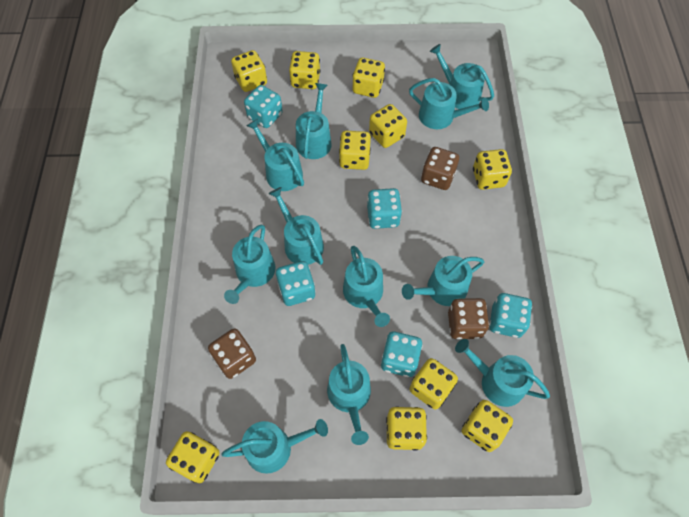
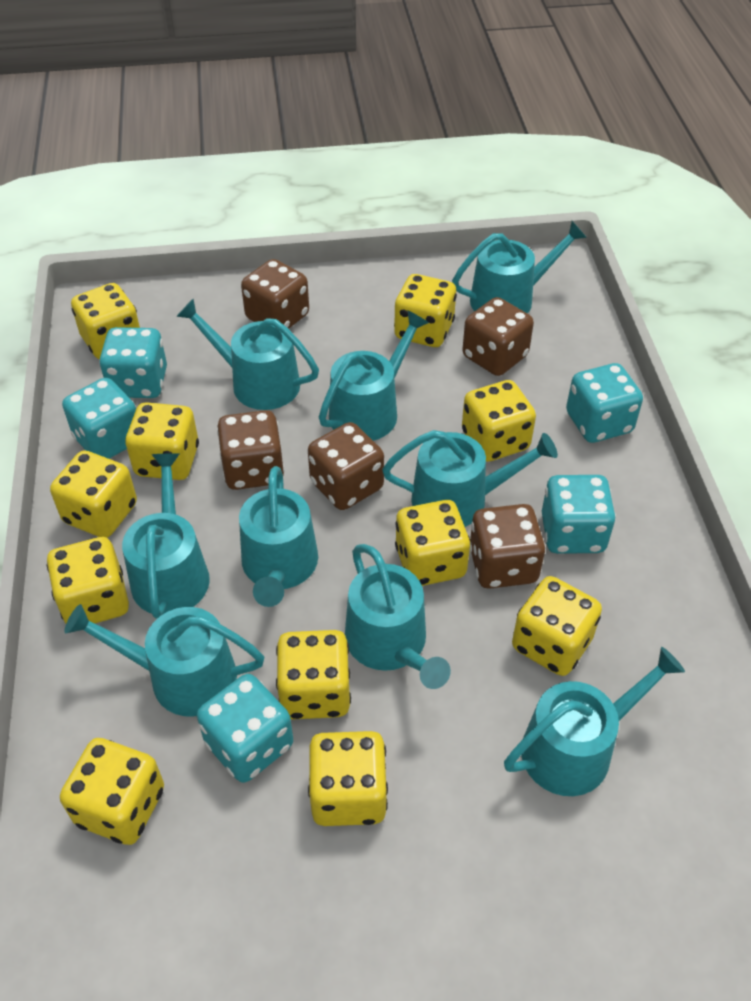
brown dice: [208,329,256,379] [421,147,459,190] [448,298,489,339] = 3 -> [217,410,284,490] [241,259,309,329] [308,422,384,510] [462,297,534,376] [470,504,546,589] = 5
turquoise watering can: [221,419,328,474] [224,225,275,304] [247,119,304,191] [269,187,324,265] [296,83,332,159] [327,344,371,445] [343,246,390,327] [402,256,484,306] [409,78,489,129] [430,44,494,109] [455,339,550,407] = 11 -> [64,604,264,716] [122,453,210,619] [176,299,319,410] [239,466,318,607] [319,311,429,441] [345,544,451,689] [382,430,558,527] [452,221,587,314] [504,647,685,796] = 9
yellow dice: [166,431,220,483] [231,50,267,92] [289,51,320,89] [339,131,371,170] [352,58,385,98] [369,104,407,148] [386,406,427,451] [409,358,458,409] [462,400,513,452] [473,149,512,190] = 10 -> [47,537,129,623] [50,451,137,538] [60,738,164,845] [71,283,140,359] [125,402,199,480] [276,630,351,719] [308,731,388,826] [394,274,457,347] [395,500,470,586] [462,380,536,462] [512,576,602,676] = 11

